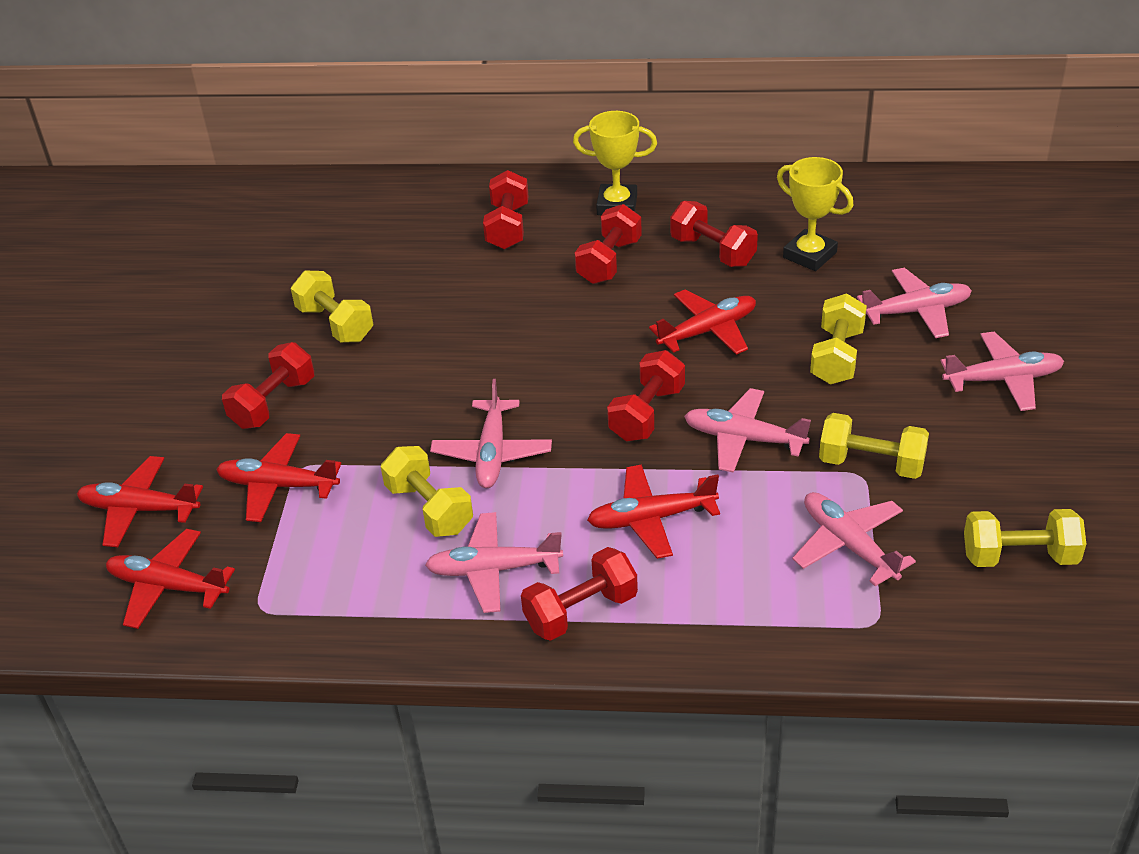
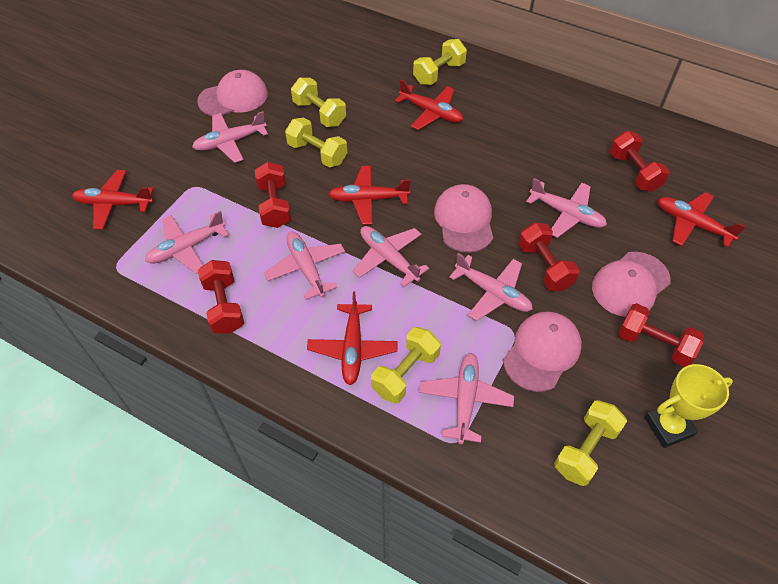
pink cap: none = 0 -> [197,70,268,116] [434,184,493,253] [503,312,582,392] [592,252,671,317] = 4
pink plane: [425,512,563,613] [430,379,552,488] [684,388,811,473] [792,492,916,586] [857,268,972,338] [940,332,1064,411] = 6 -> [145,211,229,274] [192,111,268,163] [264,232,345,300] [353,226,429,287] [419,353,514,444] [449,253,533,321] [526,178,607,238] = 7
red dumbbell: [222,342,314,429] [483,170,529,249] [521,547,638,641] [575,204,642,284] [607,350,685,441] [670,201,758,267] = 6 -> [198,260,244,334] [255,162,291,228] [518,223,580,291] [610,131,670,192] [618,303,704,367] = 5
yellow trophy: [573,111,657,215] [777,157,854,271] = 2 -> [644,364,733,448] = 1

